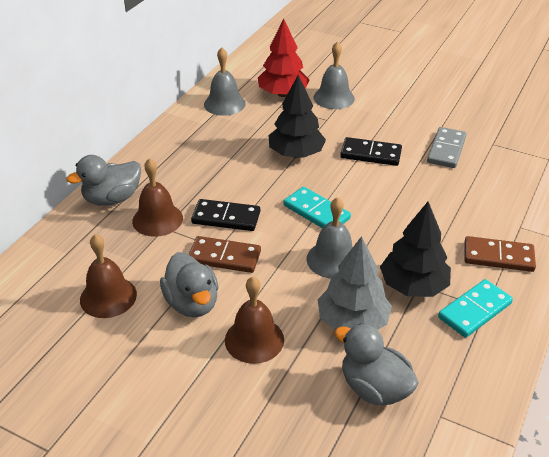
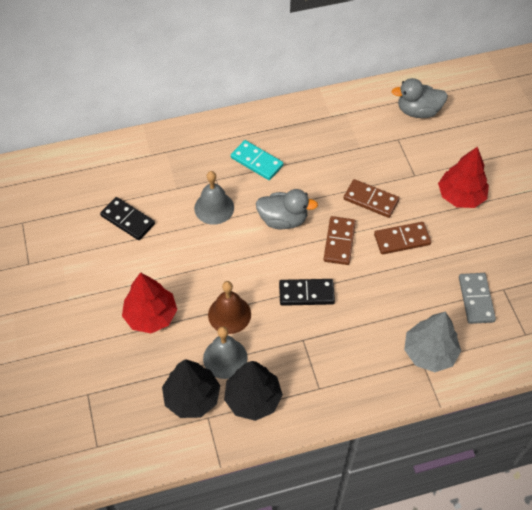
brown bell: [80,234,137,318] [132,158,183,237] [225,277,284,364] = 3 -> [208,281,251,334] = 1
brown domino: [188,236,261,273] [464,236,536,272] = 2 -> [323,216,356,265] [344,179,399,218] [374,222,431,254] = 3
grey bell: [204,48,246,116] [306,197,352,279] [313,41,355,109] = 3 -> [194,171,234,225] [203,326,248,379] = 2
grey duck: [66,155,141,206] [160,252,219,317] [334,324,419,405] = 3 -> [256,189,318,229] [392,78,448,118] = 2
red tree: [258,19,309,97] = 1 -> [122,272,177,333] [438,146,489,208] = 2
turquoise domino: [283,187,351,228] [438,279,513,338] = 2 -> [231,140,283,180] = 1

